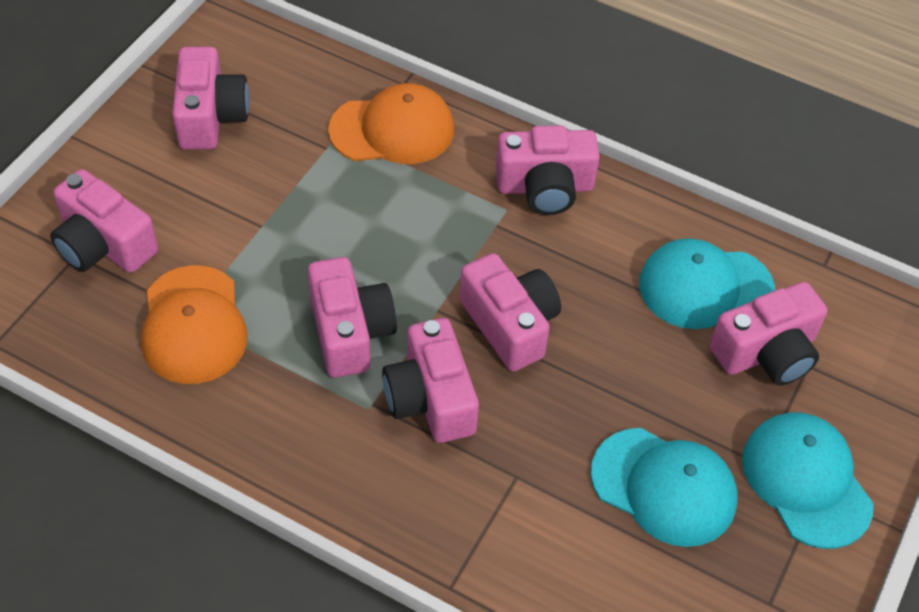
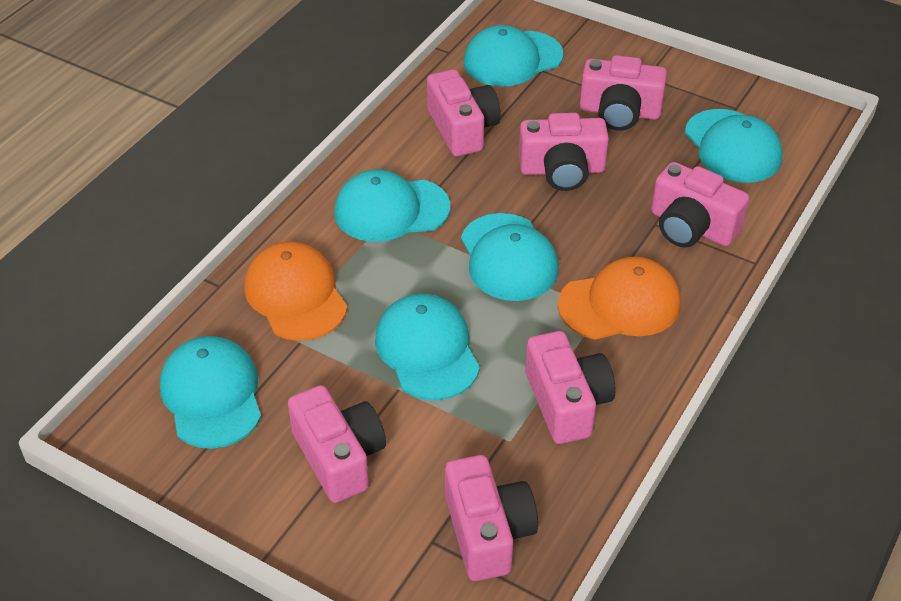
turquoise cap: [591,428,737,547] [639,238,775,329] [742,412,874,549] = 3 -> [160,336,261,449] [334,169,450,242] [375,294,480,400] [461,213,559,301] [463,25,564,87] [685,109,783,183] = 6

